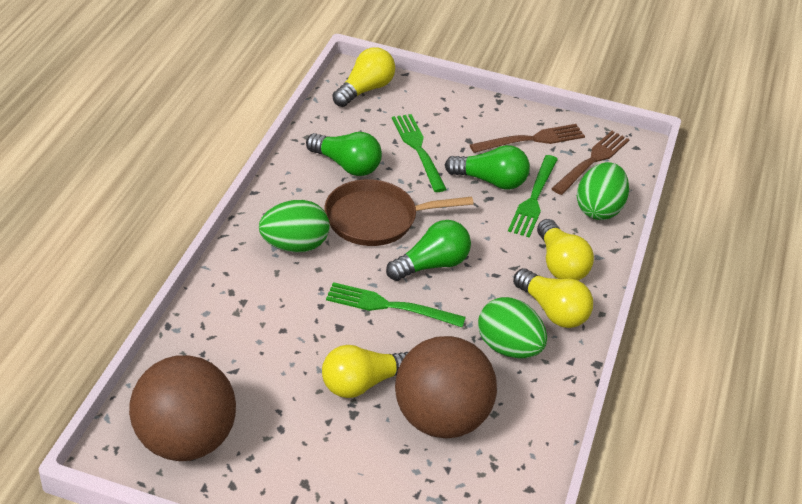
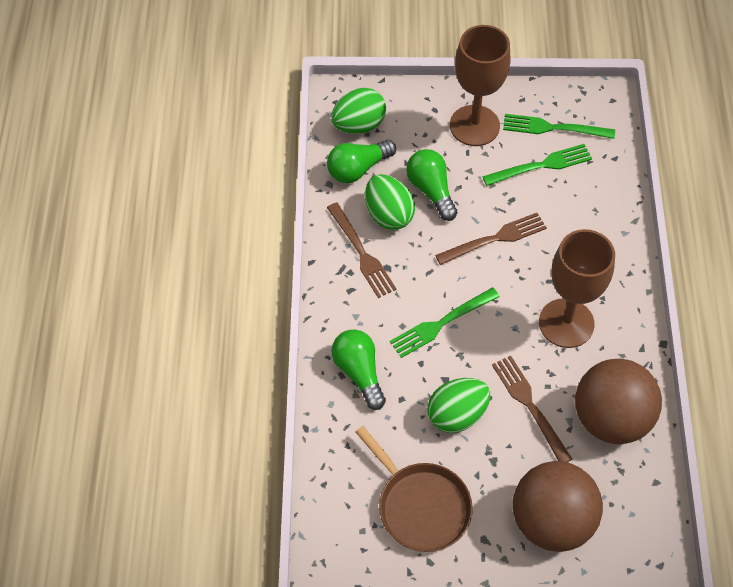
brown fork: [470,124,585,153] [551,131,630,195] = 2 -> [327,202,397,298] [435,213,547,265] [492,356,572,462] = 3
brown goblet: none = 0 -> [450,25,510,146] [539,229,615,348] = 2
yellow light bulb: [322,345,408,398] [332,48,395,107] [513,268,593,328] [537,219,594,280] = 4 -> none = 0

